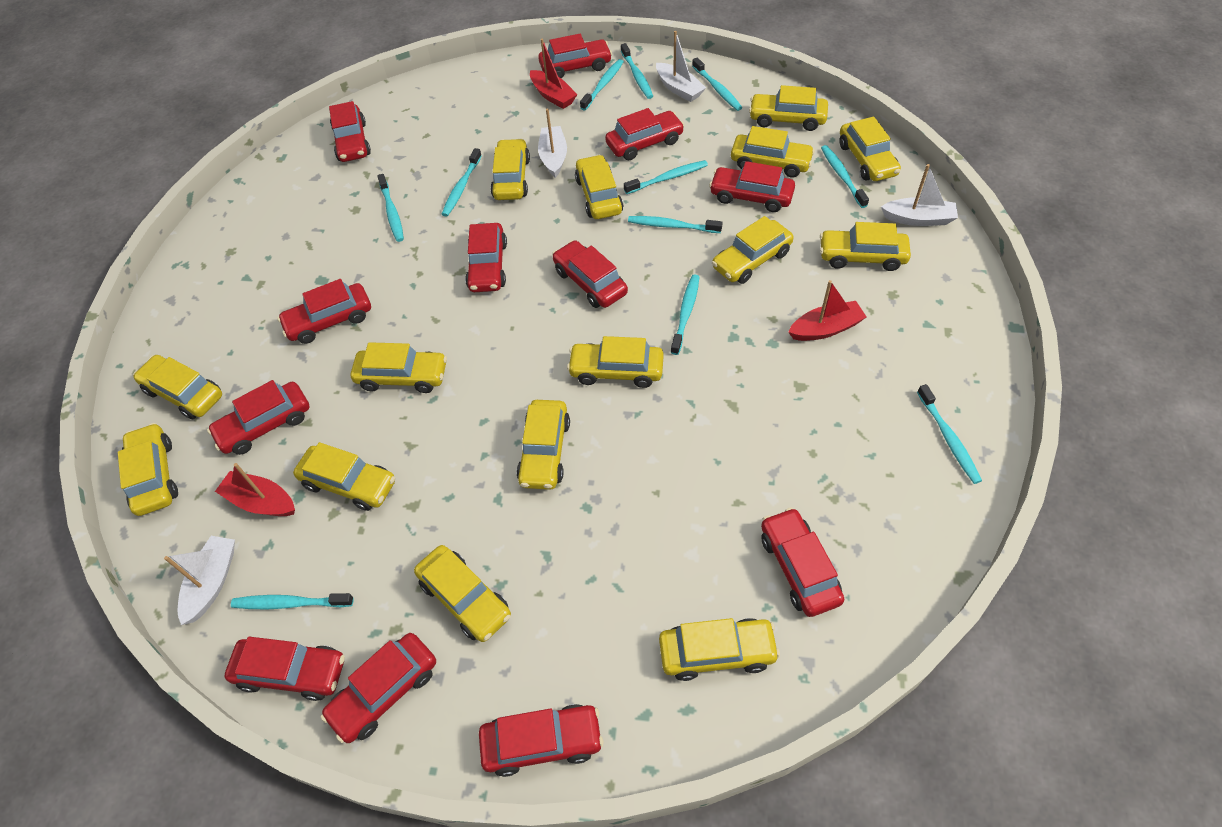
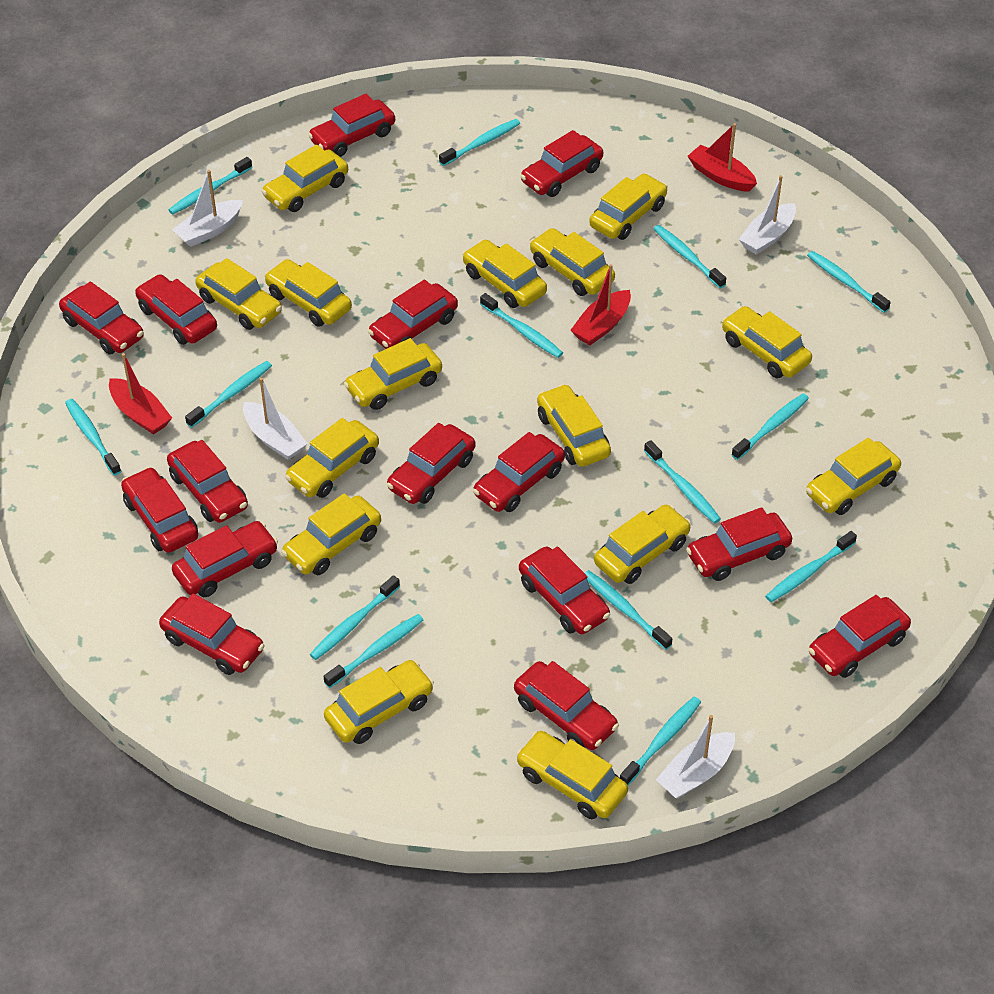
red car: [207,380,310,455] [224,637,345,701] [277,279,371,344] [321,633,436,743] [329,101,371,162] [465,223,507,292] [479,704,603,777] [538,34,612,78] [552,240,628,308] [605,108,685,160] [709,161,795,212] [761,507,844,617] = 12 -> [59,281,144,355] [121,467,198,553] [135,274,217,345] [159,593,265,675] [167,440,248,523] [172,521,278,597] [308,94,395,157] [368,279,458,349] [386,423,475,504] [473,432,565,512] [514,661,619,750] [519,547,611,634] [520,130,603,197] [686,507,792,581] [808,595,911,678] = 15
turquoise toothbrush: [231,593,354,609] [377,174,404,242] [442,148,482,217] [580,59,624,111] [621,43,653,99] [624,160,708,194] [628,216,723,233] [671,274,699,355] [692,57,742,111] [821,145,869,208] [917,384,982,484] = 11 -> [65,399,121,476] [168,157,252,214] [185,361,272,428] [310,575,400,660] [323,614,423,688] [439,119,520,166] [480,293,563,358] [585,570,672,650] [620,697,701,786] [644,440,721,524] [653,225,726,288] [731,393,809,460] [765,531,857,602] [807,251,891,313] = 14

